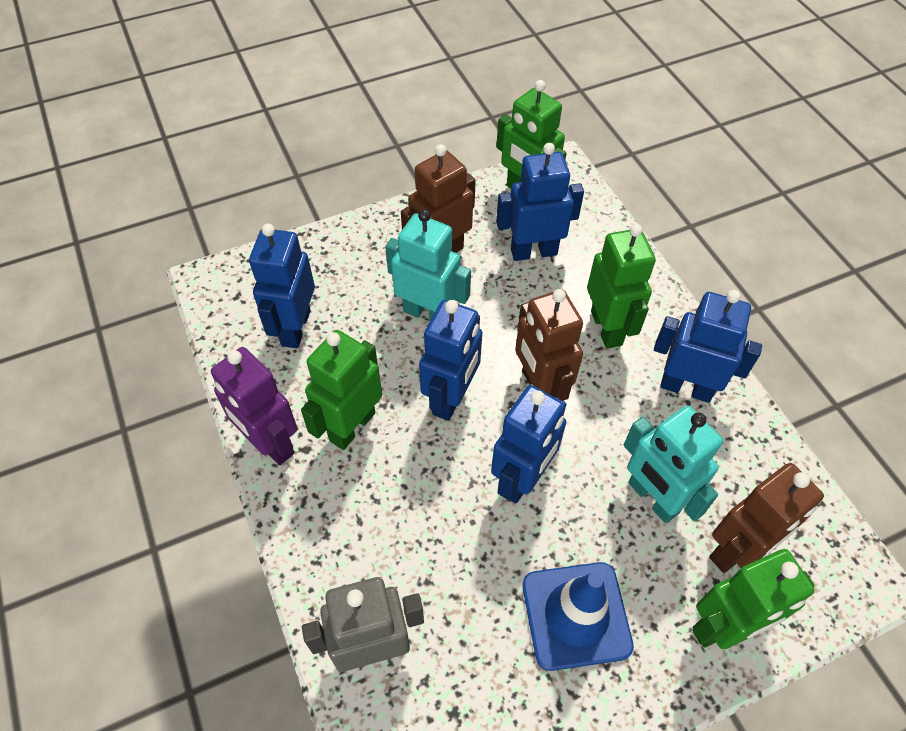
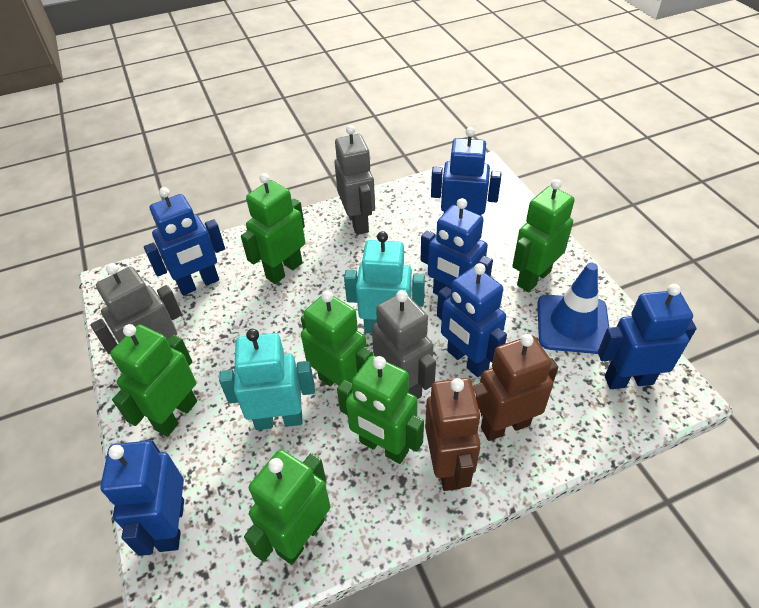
blue robot: [249,224,315,348] [419,300,482,421] [491,385,566,504] [496,143,584,261] [654,290,762,403] = 5 -> [100,440,184,556] [144,187,225,295] [421,198,493,295] [431,127,501,215] [437,263,507,377] [598,284,697,389] = 6
brown robot: [401,144,476,253] [515,289,583,401] [709,463,824,573] = 3 -> [425,378,481,491] [473,334,558,441] = 2
green robot: [301,330,382,450] [496,80,567,189] [587,224,656,349] [692,549,815,649] = 4 -> [110,324,197,437] [241,173,305,284] [244,450,330,565] [301,290,373,387] [337,355,424,464] [512,179,575,292] = 6
grey robot: [302,577,424,672] = 1 -> [90,263,182,354] [334,125,375,235] [372,290,436,399] = 3
purple robot: [211,347,297,465] = 1 -> none = 0

